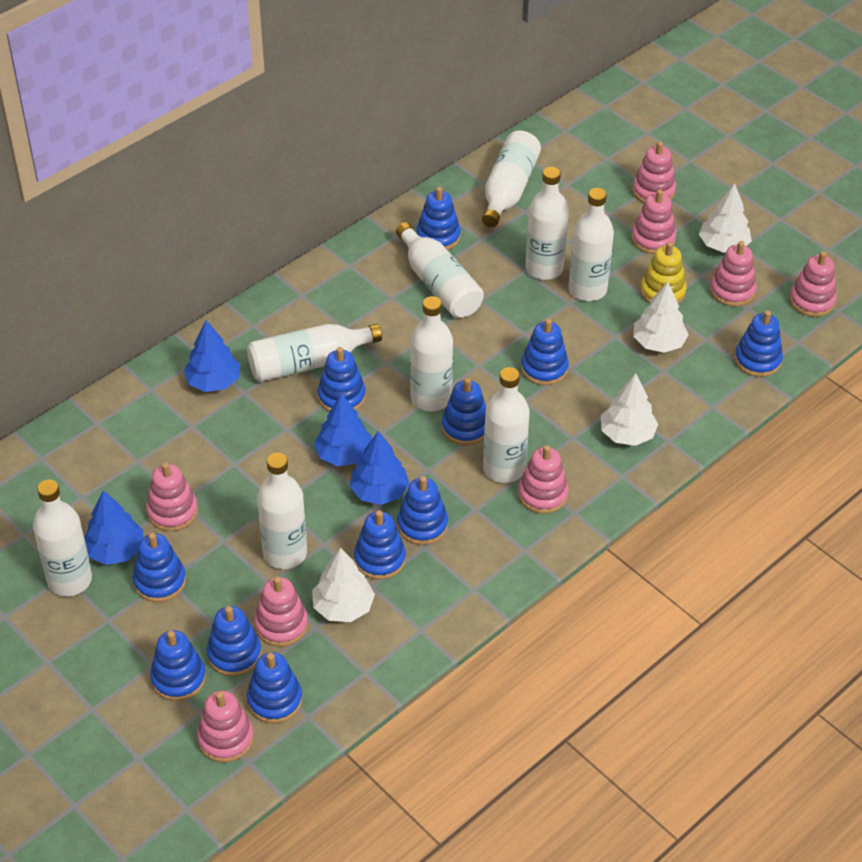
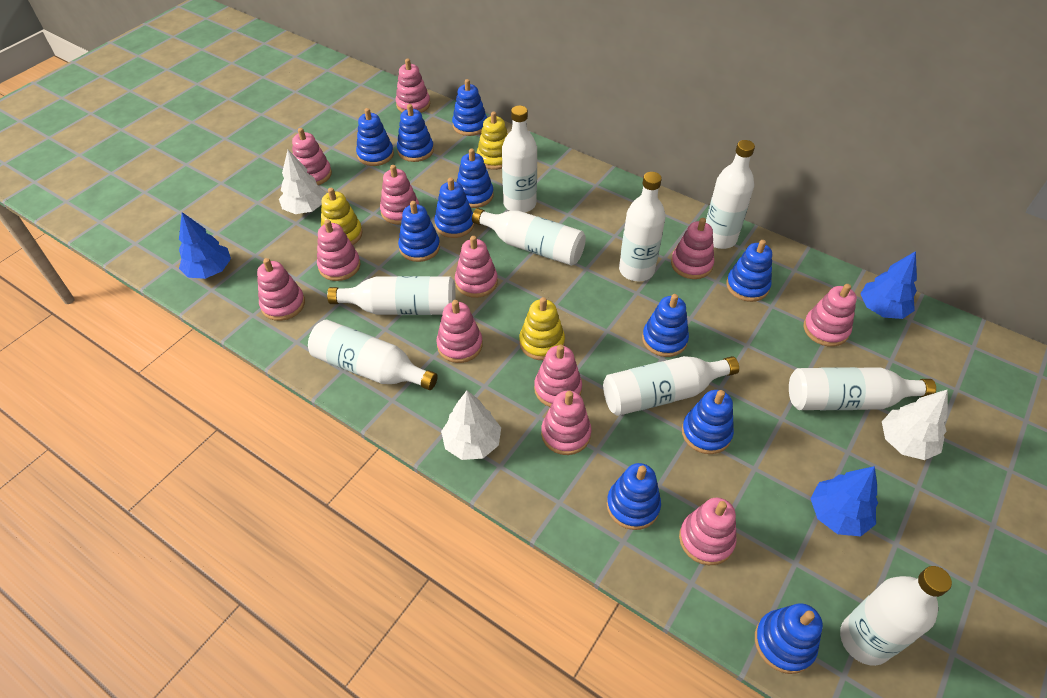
blue tree: [84,490,143,565] [184,320,240,392] [314,393,372,466] [350,431,410,505] = 4 -> [179,212,231,279] [810,466,878,536] [860,251,917,319] = 3
pink stacking toy: [146,462,198,531] [197,690,254,763] [254,577,308,647] [518,445,569,514] [631,189,676,254] [632,141,676,203] [710,241,757,307] [789,251,837,317] = 8 -> [257,258,305,321] [292,128,332,185] [317,219,361,281] [380,165,419,225] [396,58,430,113] [436,300,483,363] [455,236,498,298] [534,345,582,407] [541,391,592,455] [671,218,714,279] [679,498,737,565] [804,284,857,347] = 12
white tree: [312,548,375,622] [601,373,658,446] [633,282,688,353] [699,183,752,253] = 4 -> [279,150,326,214] [441,390,501,460] [882,389,948,460] = 3
yellow stacking toy: [640,242,687,304] = 1 -> [321,188,363,245] [477,111,508,170] [519,297,565,360] = 3

